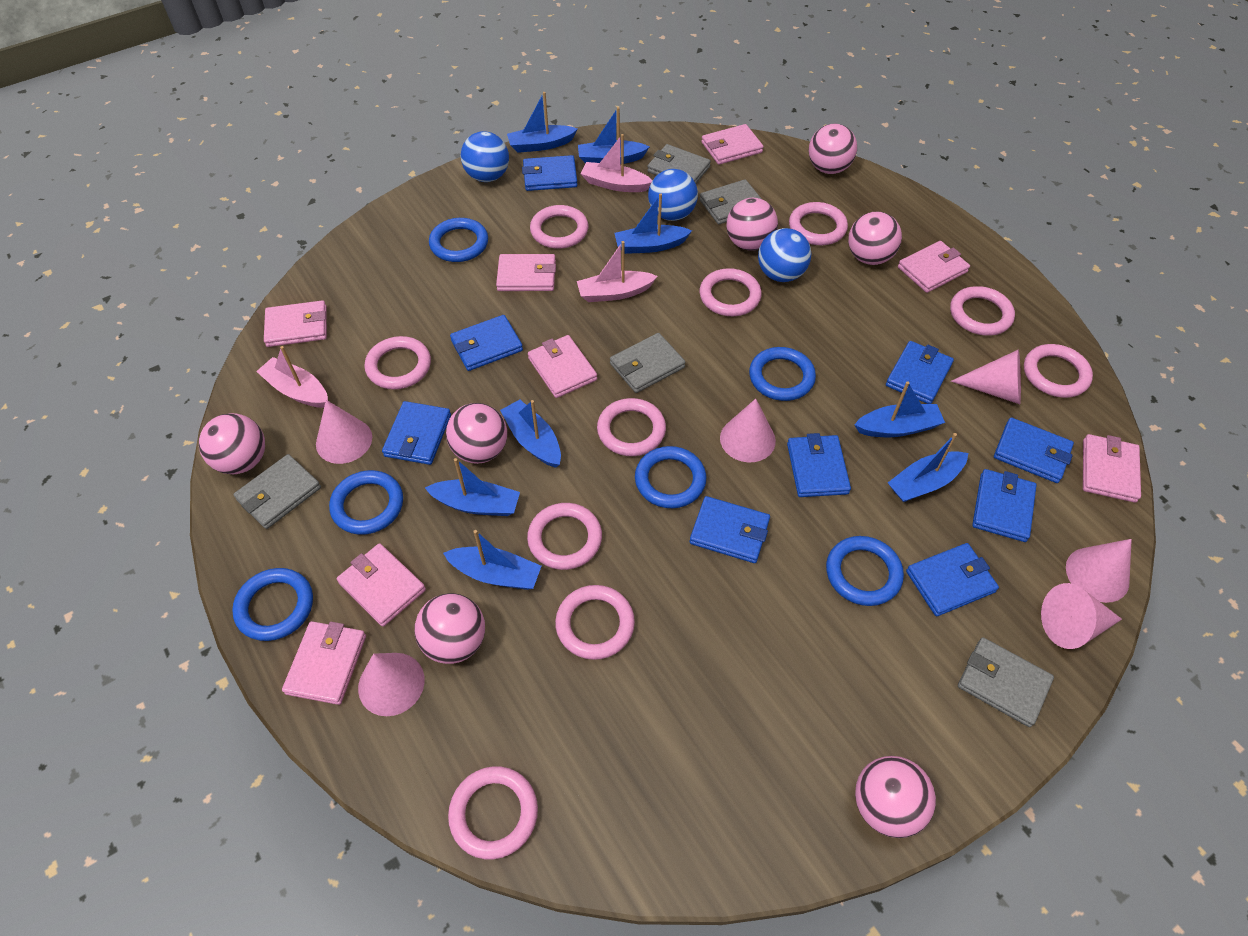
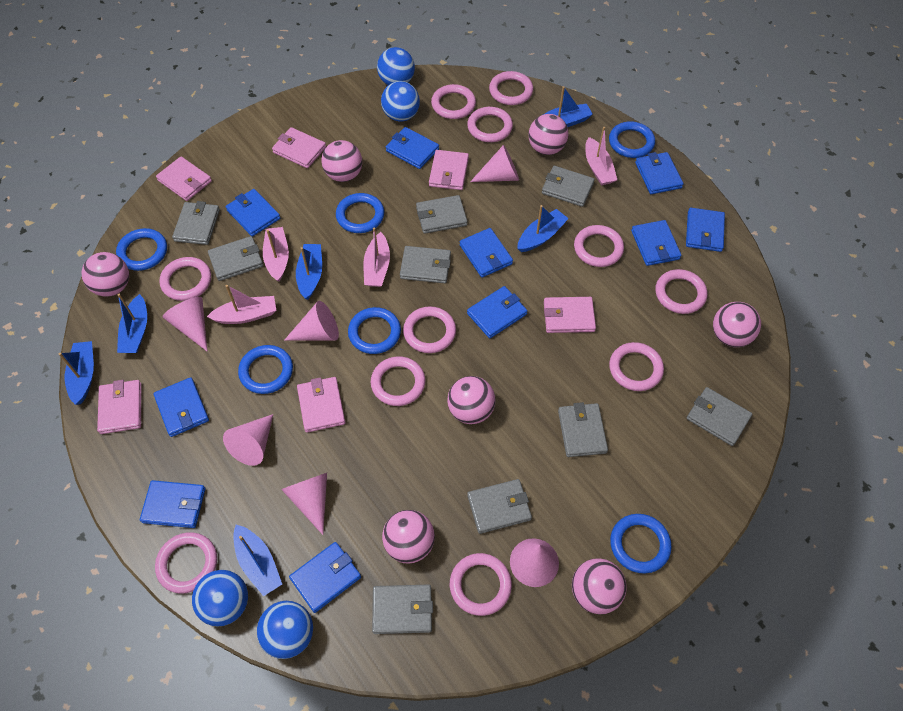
blue ball: [461,131,509,182] [648,169,698,221] [758,228,811,282] = 3 -> [192,570,248,626] [257,601,313,659] [377,47,415,85] [381,81,420,121] = 4
blue boat: [425,458,520,516] [443,530,541,590] [500,400,561,468] [507,92,578,153] [578,107,649,164] [614,193,692,254] [854,381,945,437] [888,433,968,502] = 8 -> [59,341,94,405] [117,294,147,353] [233,525,282,596] [296,244,322,300] [517,205,569,252] [543,86,593,127] = 6
blue wallet: [382,401,451,465] [450,315,523,371] [522,155,577,191] [690,496,770,563] [787,433,851,497] [886,341,954,404] [906,543,999,616] [972,469,1037,542] [994,418,1074,483] = 9 -> [140,480,205,528] [153,377,209,437] [226,189,280,237] [289,542,361,613] [386,127,439,169] [460,228,513,278] [467,286,527,338] [631,220,681,266] [635,152,683,194] [686,208,725,252] = 10
grey wallet: [233,454,321,529] [610,333,686,393] [647,144,711,183] [700,179,762,224] [958,637,1054,727] = 5 -> [172,201,220,245] [208,236,263,281] [372,584,433,634] [400,246,451,283] [416,195,467,234] [467,479,532,534] [542,166,595,207] [558,402,608,457] [687,387,752,446] = 9
pink boat: [256,346,328,408] [577,241,657,302] [580,134,652,192] = 3 -> [207,285,276,324] [263,227,289,282] [363,227,390,287] [585,127,617,185] = 4
pink ring: [365,336,431,389] [448,766,538,859] [527,503,602,570] [530,205,588,249] [555,585,635,660] [597,398,666,456] [700,268,762,316] [789,202,848,245] [950,286,1015,336] [1024,344,1093,398] = 10 -> [155,532,217,593] [159,257,211,301] [371,356,425,406] [403,306,456,353] [431,84,476,119] [450,553,512,616] [467,107,513,142] [489,71,533,105] [574,225,624,267] [609,342,664,391] [655,269,707,314] = 11
pink wallet: [264,300,327,347] [282,621,366,705] [337,543,426,627] [496,254,556,291] [528,335,597,398] [702,124,764,165] [898,241,970,293] [1083,434,1141,503] = 8 -> [97,380,141,434] [156,157,212,201] [272,127,326,168] [297,377,345,433] [429,150,469,190] [544,297,596,333] = 6

